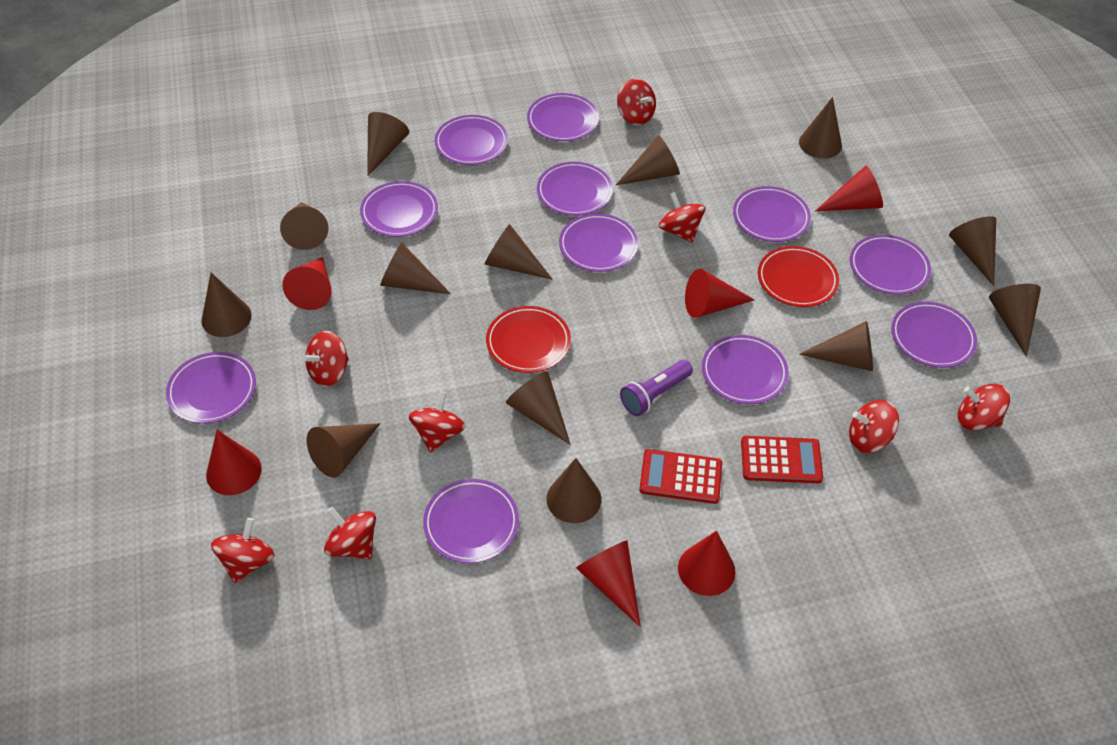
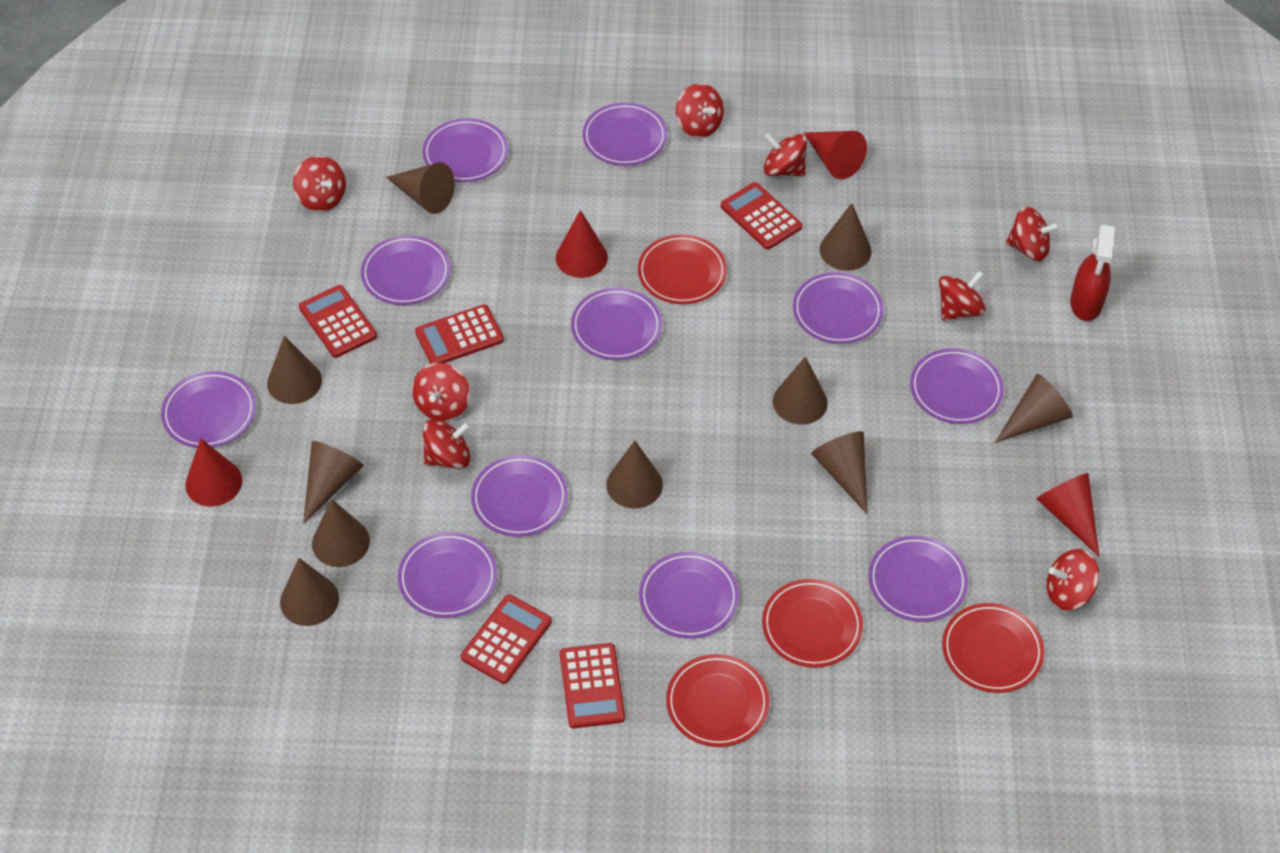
brown cone: [201,273,252,337] [280,202,329,250] [306,423,380,478] [367,112,409,176] [380,243,451,294] [484,224,553,280] [506,371,571,445] [547,458,601,523] [616,135,680,185] [799,97,842,159] [799,321,873,371] [949,216,996,286] [989,284,1041,357] = 13 -> [267,336,322,404] [280,558,339,626] [303,441,364,524] [312,499,370,567] [386,163,455,214] [606,440,663,508] [773,356,828,425] [811,431,868,514] [820,203,872,271] [995,374,1073,443] = 10
purple flashlight: [620,360,693,416] = 1 -> none = 0
red calculator: [639,449,722,504] [741,436,823,483] = 2 -> [299,285,377,358] [415,304,504,364] [461,594,552,684] [560,643,625,728] [721,182,802,250] = 5
red cone: [206,430,261,495] [282,257,332,310] [576,540,641,627] [678,531,735,596] [685,269,755,318] [815,166,883,211] = 6 -> [185,438,242,507] [556,210,608,278] [804,131,867,179] [1037,473,1100,557] = 4
red plate: [486,306,571,373] [758,246,839,307] = 2 -> [638,234,727,304] [666,654,769,747] [762,579,863,668] [942,603,1044,693] = 4
red spray bottle: none = 0 -> [1070,224,1115,321] = 1

